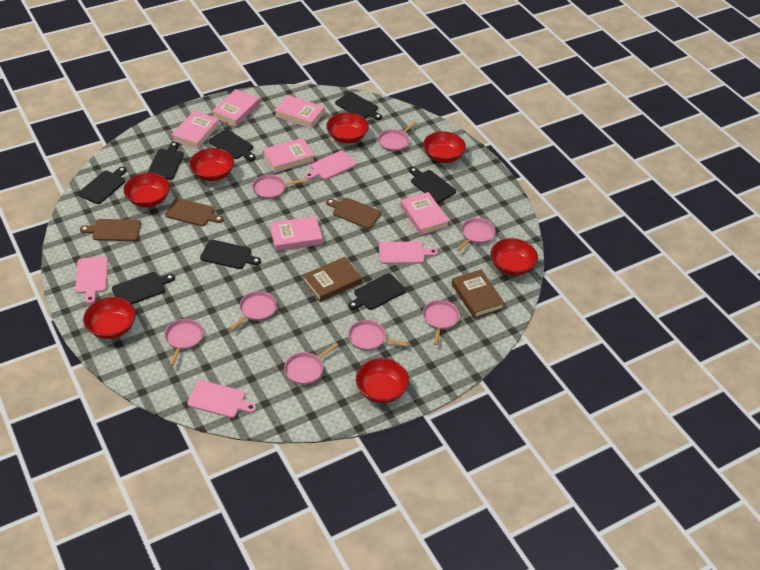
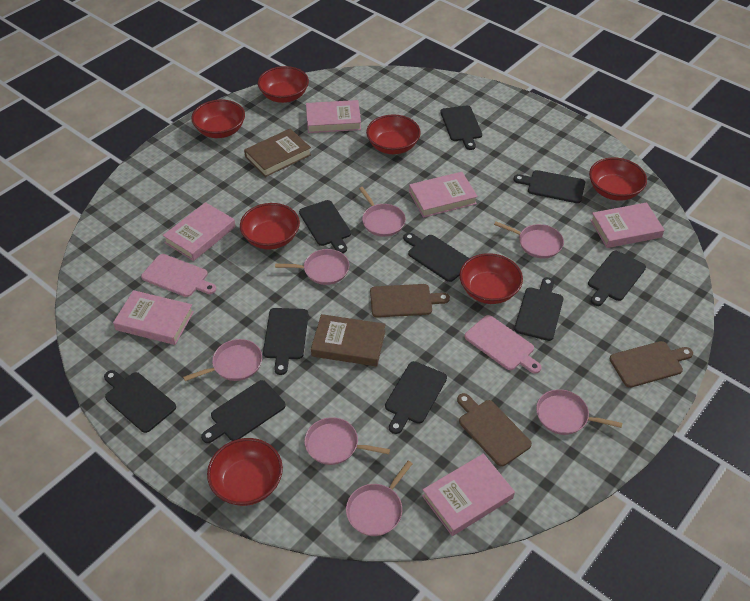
black cutting board: [78,167,127,204] [112,272,175,304] [147,142,184,180] [200,240,261,269] [209,129,256,161] [335,92,382,120] [348,273,406,310] [409,167,456,203] = 8 -> [104,370,176,433] [201,380,286,443] [263,308,308,375] [299,200,351,253] [385,361,447,434] [403,233,470,282] [440,106,482,150] [513,170,585,203] [514,277,564,341] [588,251,646,306] = 10
pink cutting board: [75,257,108,304] [187,380,256,418] [305,150,357,180] [379,242,438,264] = 4 -> [141,254,216,297] [464,315,542,374] = 2
pink pan: [165,319,203,366] [229,291,277,331] [252,175,306,199] [284,343,338,385] [348,320,408,351] [378,121,417,151] [423,300,460,345] [456,218,495,251] = 8 -> [183,339,262,381] [275,249,349,285] [305,417,390,465] [346,461,413,536] [359,187,406,237] [494,221,564,258] [536,389,622,435] = 7

